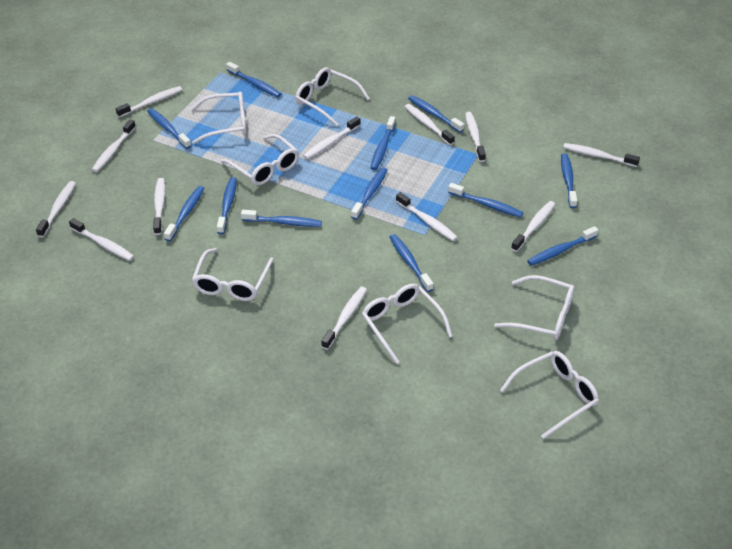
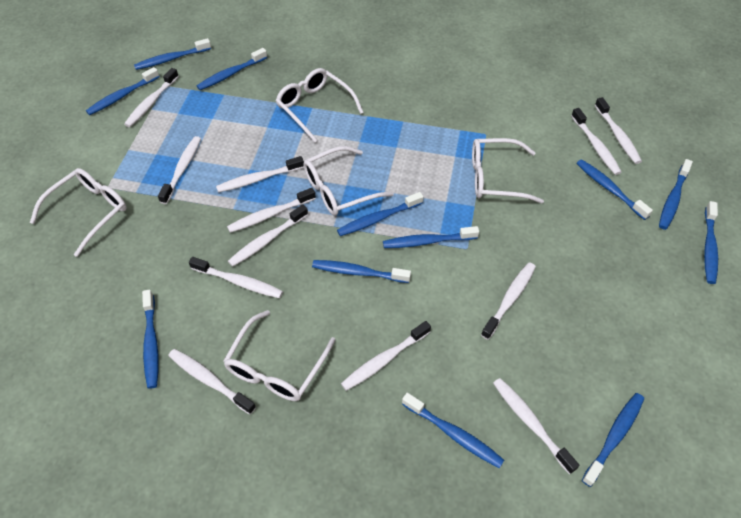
white glasses: [190,92,247,144] [192,248,274,301] [220,134,299,186] [295,67,370,126] [362,283,453,364] [494,275,575,340] [500,351,599,439] = 7 -> [30,168,127,257] [223,310,335,401] [276,68,364,142] [304,146,394,216] [472,138,544,203] = 5

